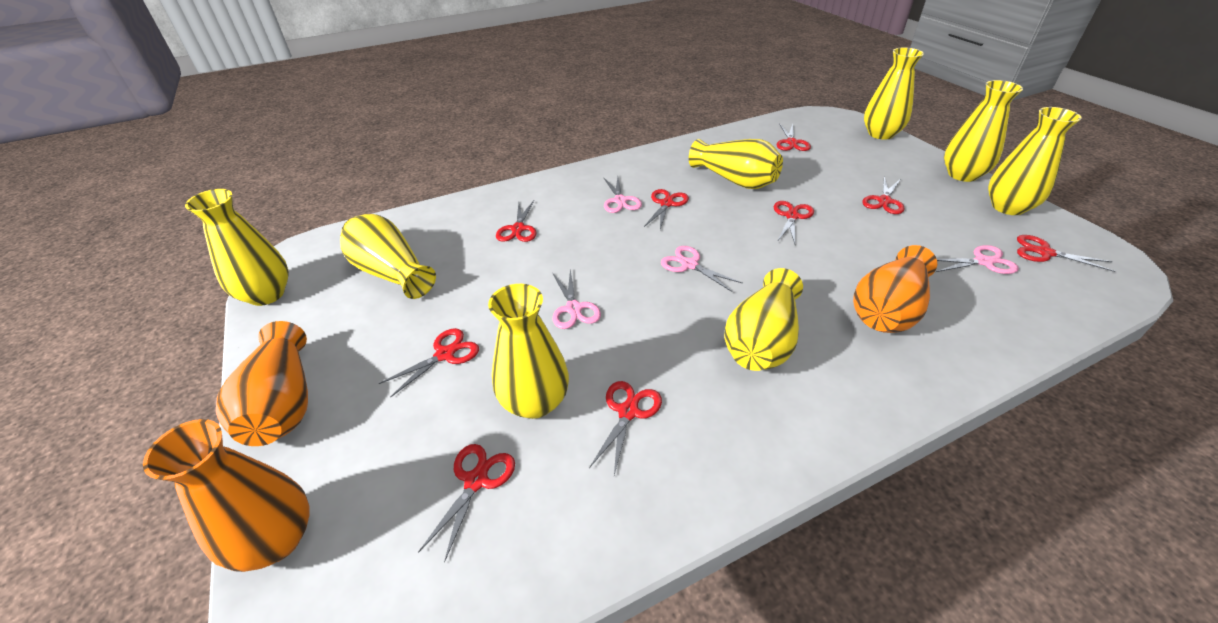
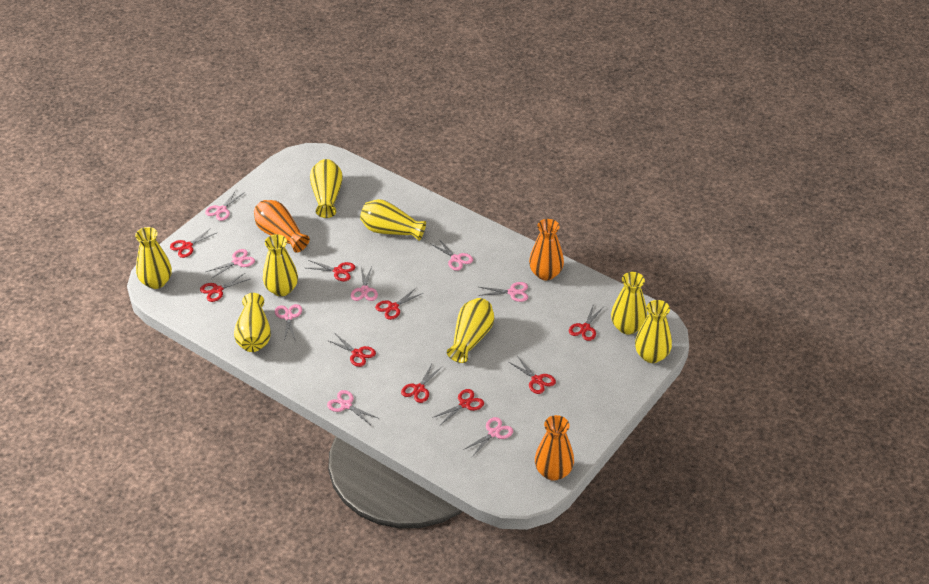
pink scissors: [553,269,601,329] [603,177,642,213] [661,246,743,292] [936,245,1019,274] = 4 -> [205,189,245,221] [206,249,255,279] [275,304,302,342] [327,390,378,424] [351,266,378,301] [431,238,473,271] [463,417,513,457] [478,282,528,302] = 8

